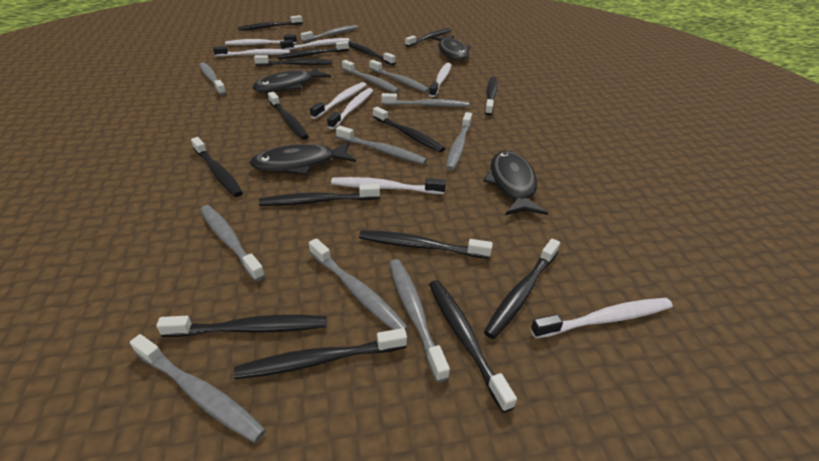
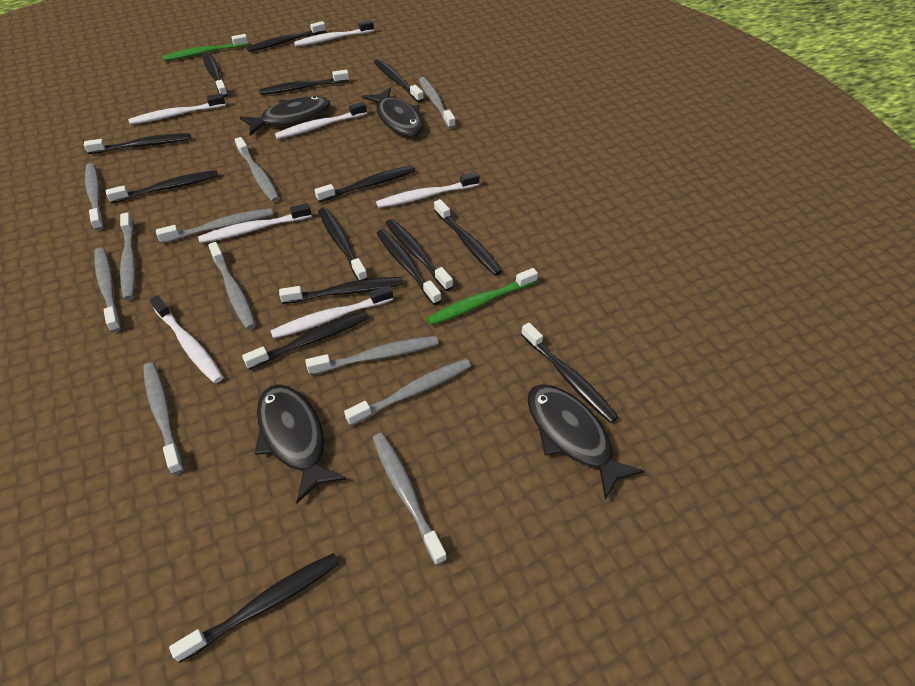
green toothbrush: none = 0 -> [162,34,248,61] [427,268,538,325] = 2
white toothbrush: [213,46,290,57] [225,34,297,45] [280,38,350,50] [310,82,366,119] [327,88,373,129] [331,177,446,194] [429,63,451,97] [531,298,673,339] = 8 -> [128,93,226,125] [150,296,223,383] [198,203,311,243] [270,285,393,339] [275,102,367,139] [294,20,374,46] [376,172,479,208] = 7

